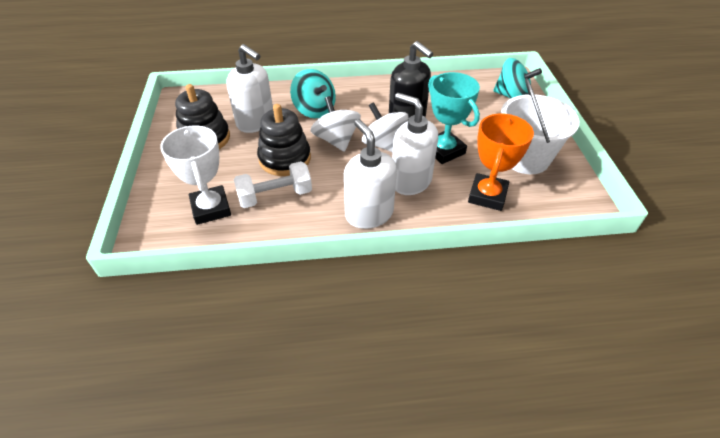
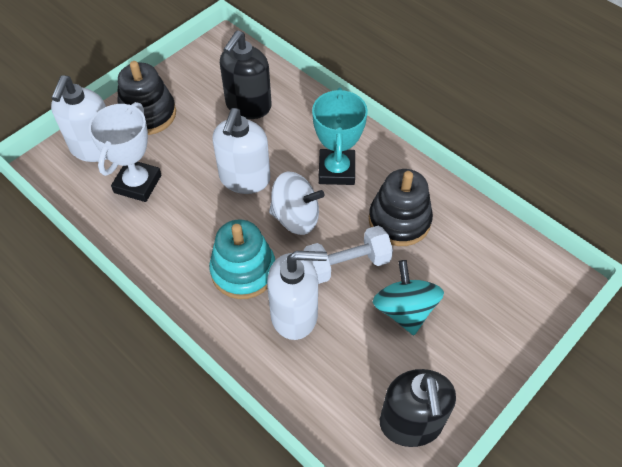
black soap dispenser: [389,41,433,119] = 1 -> [220,30,272,119] [380,369,456,447] = 2
orange trophy: [468,114,534,211] = 1 -> none = 0
turquoise spinning top: [290,69,336,118] [493,58,542,99] = 2 -> [373,260,444,335] = 1
turquoise stacking toy: none = 0 -> [209,219,275,299] = 1
white bucket: [501,78,579,174] = 1 -> none = 0
white spinning top: [310,96,361,152] [362,102,409,152] = 2 -> [269,171,324,235] = 1

